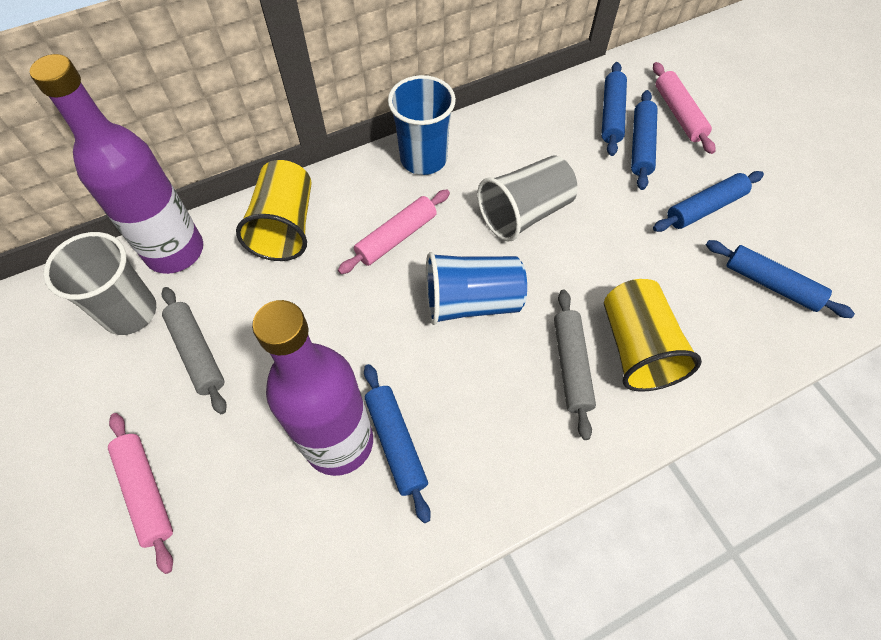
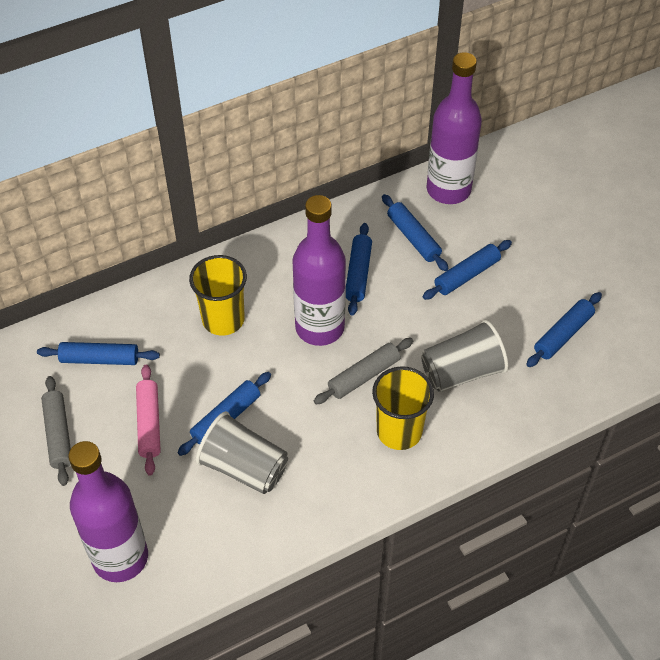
blue cup: [388,75,456,175] [426,252,527,325] = 2 -> none = 0
blue rolling pin: [364,364,431,523] [601,62,627,156] [631,90,658,190] [653,171,764,232] [706,240,855,318] = 5 -> [37,342,160,365] [178,372,271,456] [346,223,372,316] [382,194,448,271] [423,240,512,300] [526,292,602,367] = 6
pink rolling pin: [108,413,173,574] [338,189,450,274] [653,62,715,154] = 3 -> [136,365,161,476] = 1
purple bottle: [30,54,203,274] [252,300,373,476] = 2 -> [68,441,148,582] [292,195,346,346] [426,52,482,204] = 3

